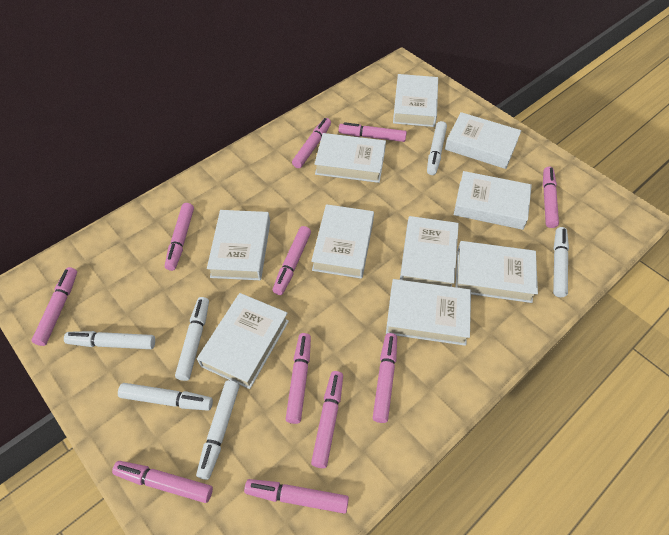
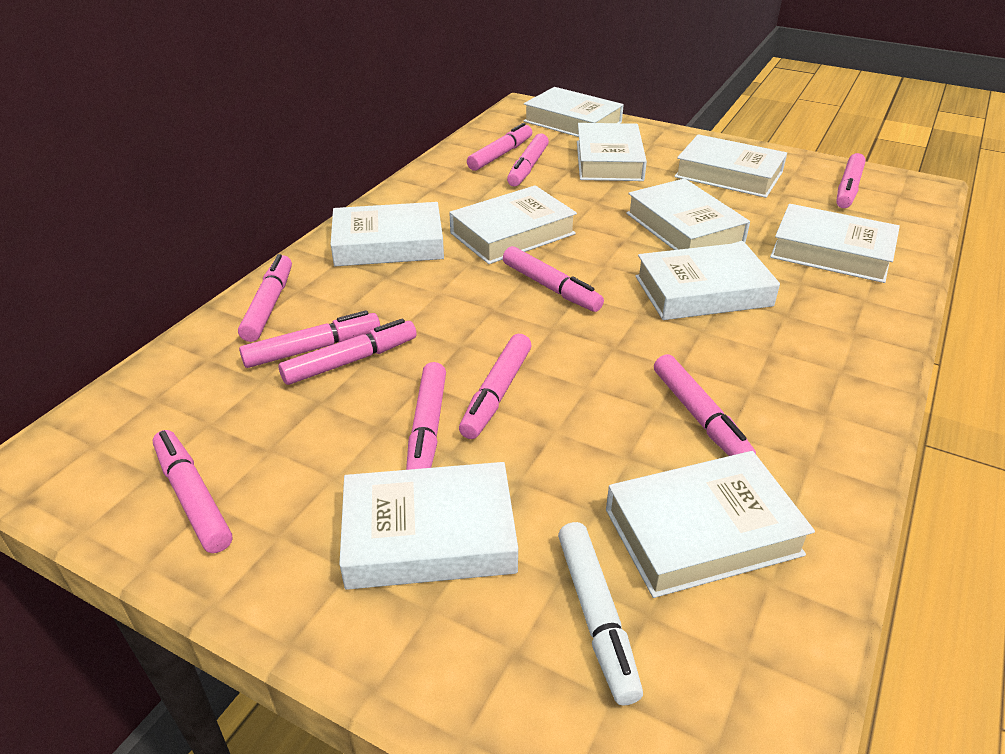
white marker: [64,331,155,349] [118,383,213,411] [175,297,209,381] [196,380,240,480] [427,121,447,175] [553,227,569,297] = 6 -> [558,522,643,706] = 1

